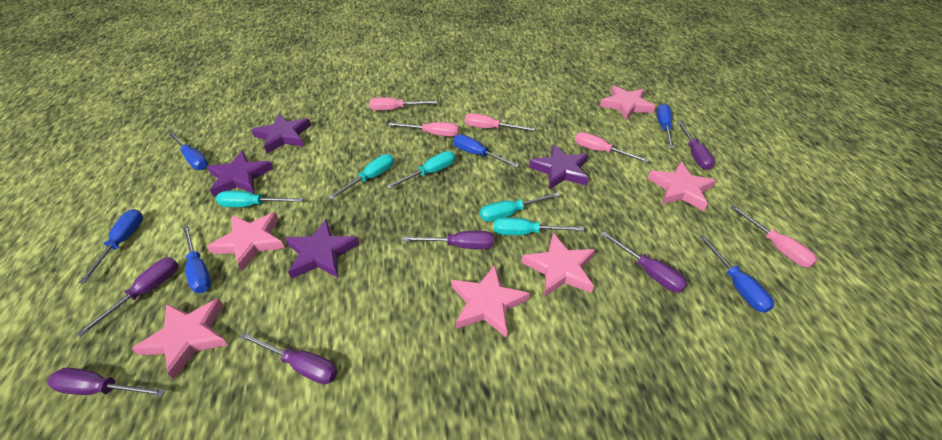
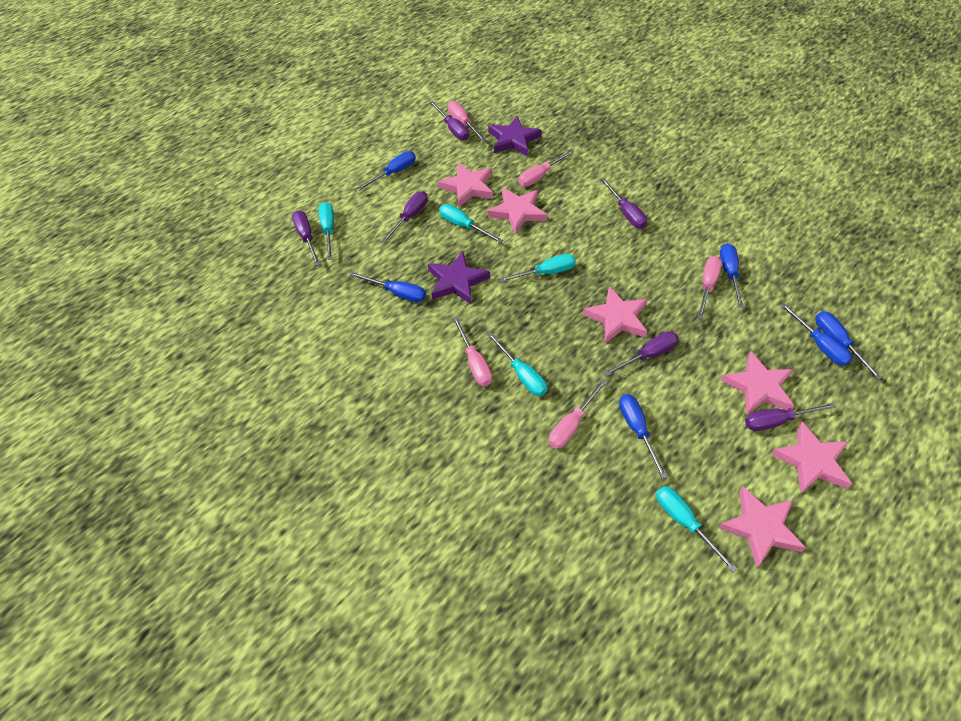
purple star: [207,151,273,197] [252,114,311,153] [285,219,359,279] [529,144,589,190] = 4 -> [428,252,490,304] [488,116,542,156] = 2

